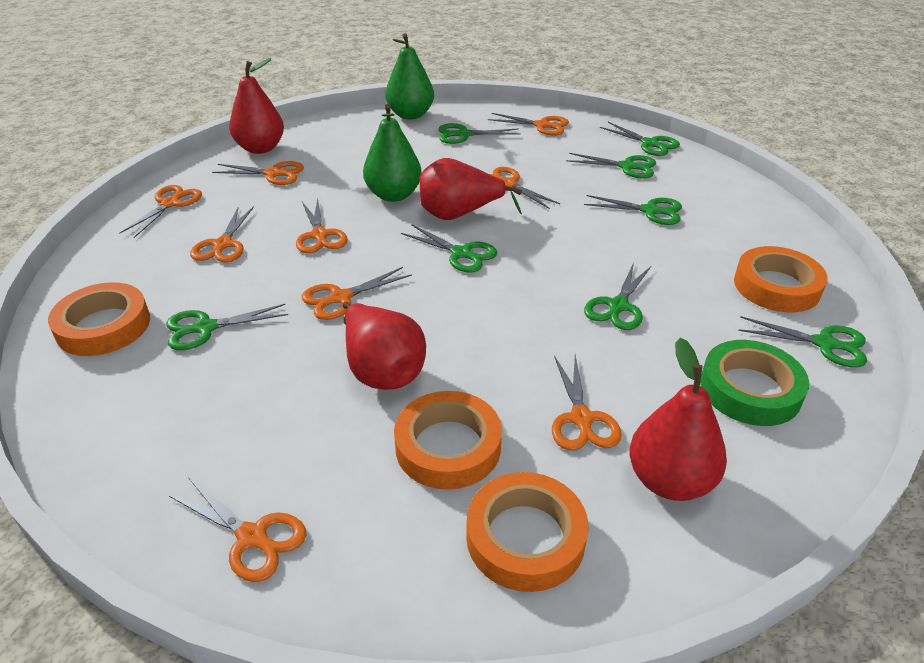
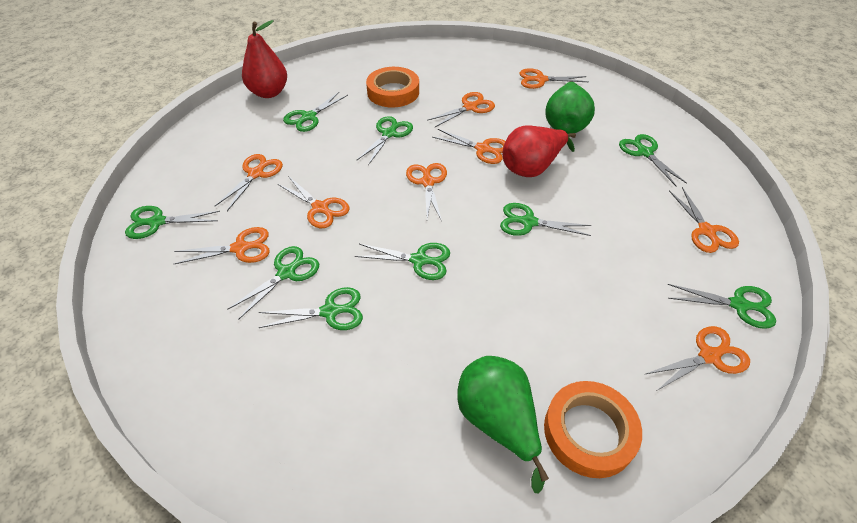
green scissors: [166,304,288,350] [401,224,498,273] [438,123,521,144] [567,153,656,179] [584,195,682,225] [584,263,651,330] [600,122,680,156] [738,316,867,368] = 8 -> [125,206,220,239] [227,246,319,320] [258,287,363,330] [283,92,348,132] [355,243,450,280] [357,116,413,165] [500,203,591,236] [619,134,687,186] [668,284,776,329] = 9
green tape: [700,340,809,426] = 1 -> none = 0
orange tape: [48,282,150,356] [394,391,502,490] [466,472,589,592] [734,246,828,312] = 4 -> [366,67,419,107] [544,381,642,478] = 2
red pear: [229,58,284,154] [342,301,426,390] [420,158,522,220] [629,338,727,501] = 4 -> [242,20,287,98] [502,125,576,177] = 2

